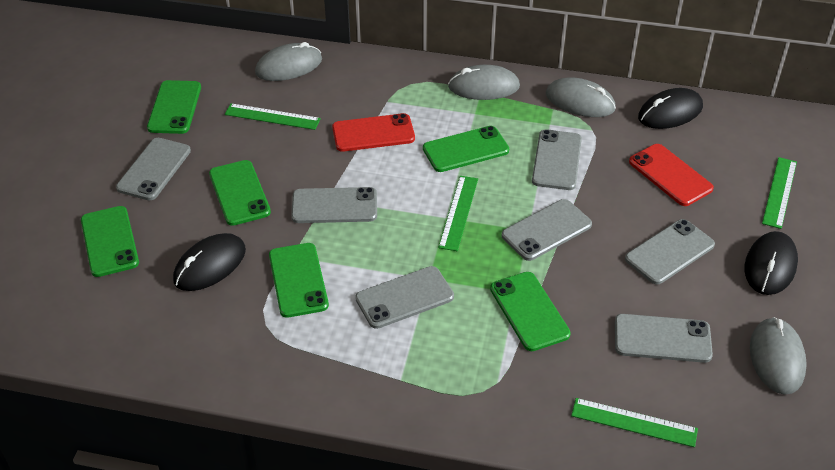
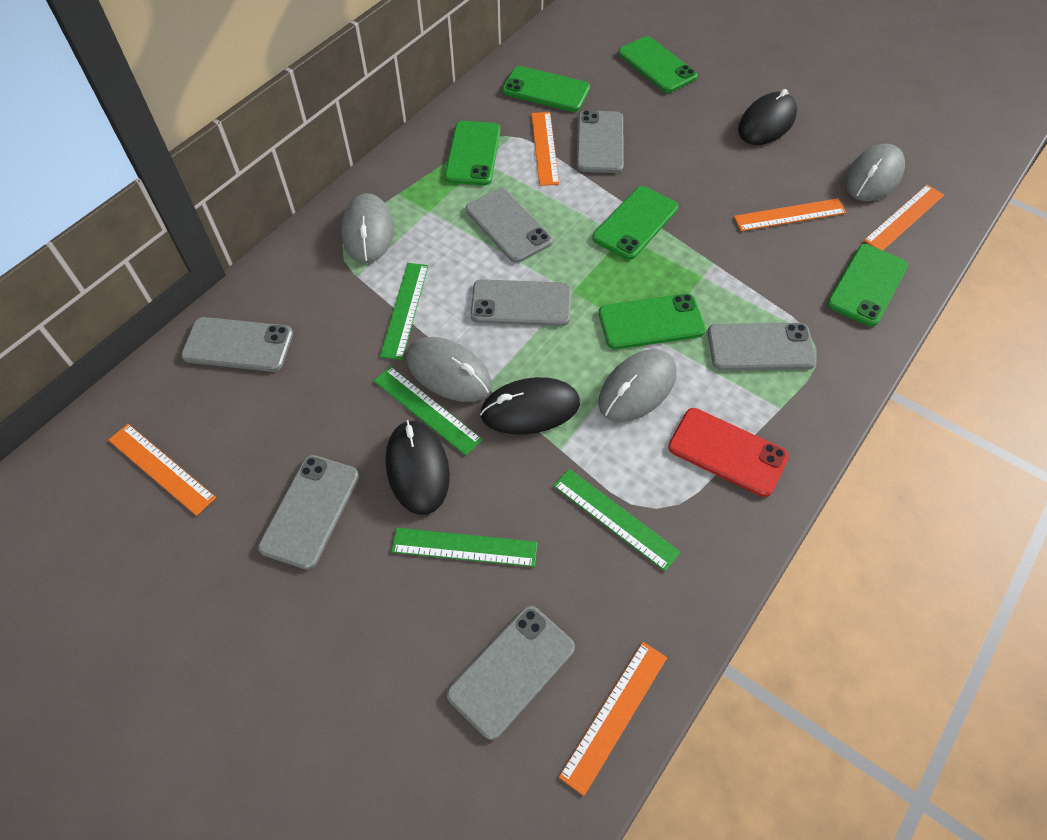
orange ruler: none = 0 -> [108,424,216,516] [531,112,559,186] [559,642,667,796] [734,198,847,231] [864,185,944,250] = 5
red phone: [332,113,415,152] [629,144,714,206] = 2 -> [668,408,789,497] = 1

